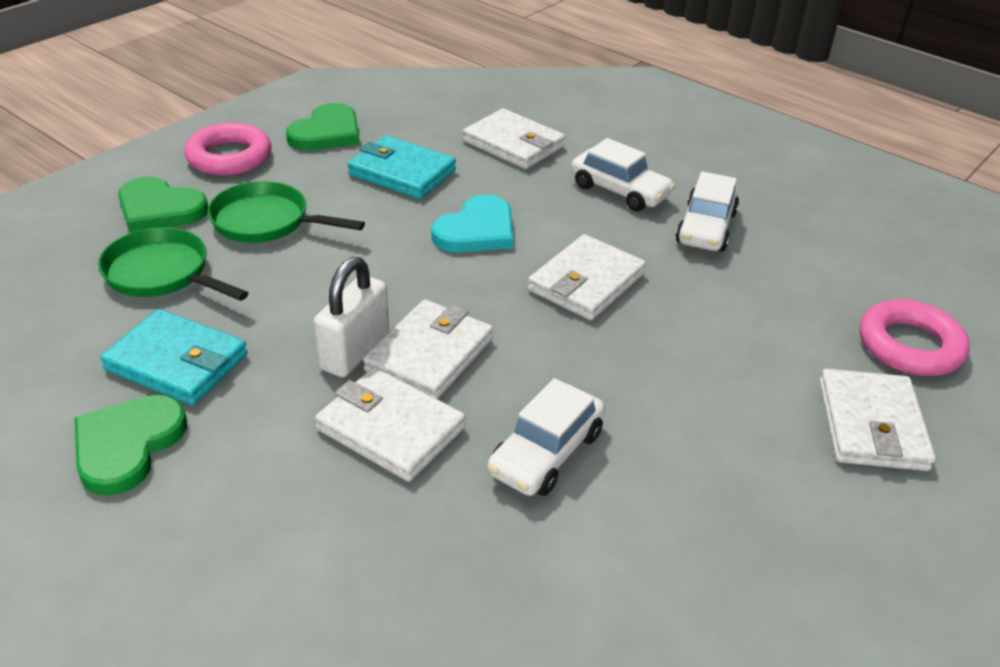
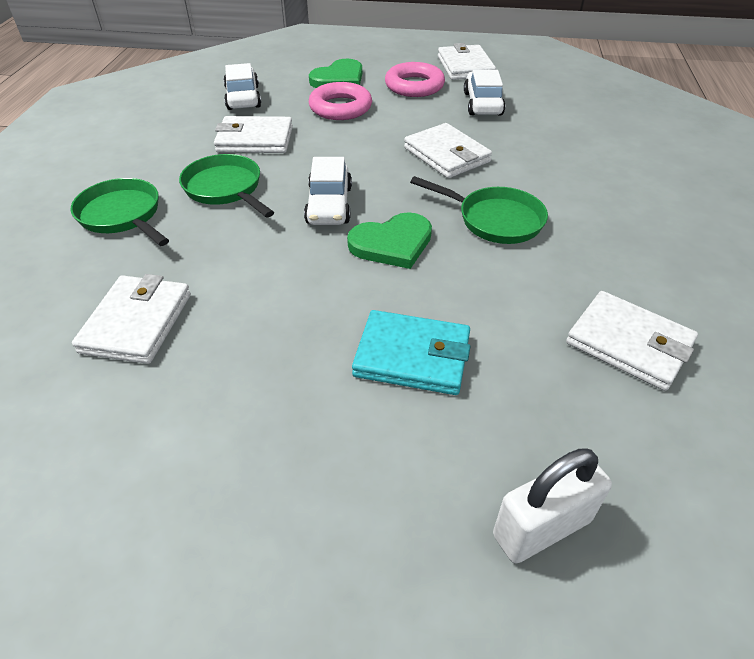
green heart: [74,395,187,495] [118,177,208,232] [286,103,360,151] = 3 -> [309,59,362,88] [347,212,432,269] = 2
green pan: [98,227,248,301] [207,181,365,243] = 2 -> [71,178,169,246] [179,154,274,217] [410,176,548,244] = 3
turquoise heart: [431,194,513,252] = 1 -> none = 0
turquoise wallet: [100,309,248,405] [348,135,456,199] = 2 -> [352,310,471,395] = 1

